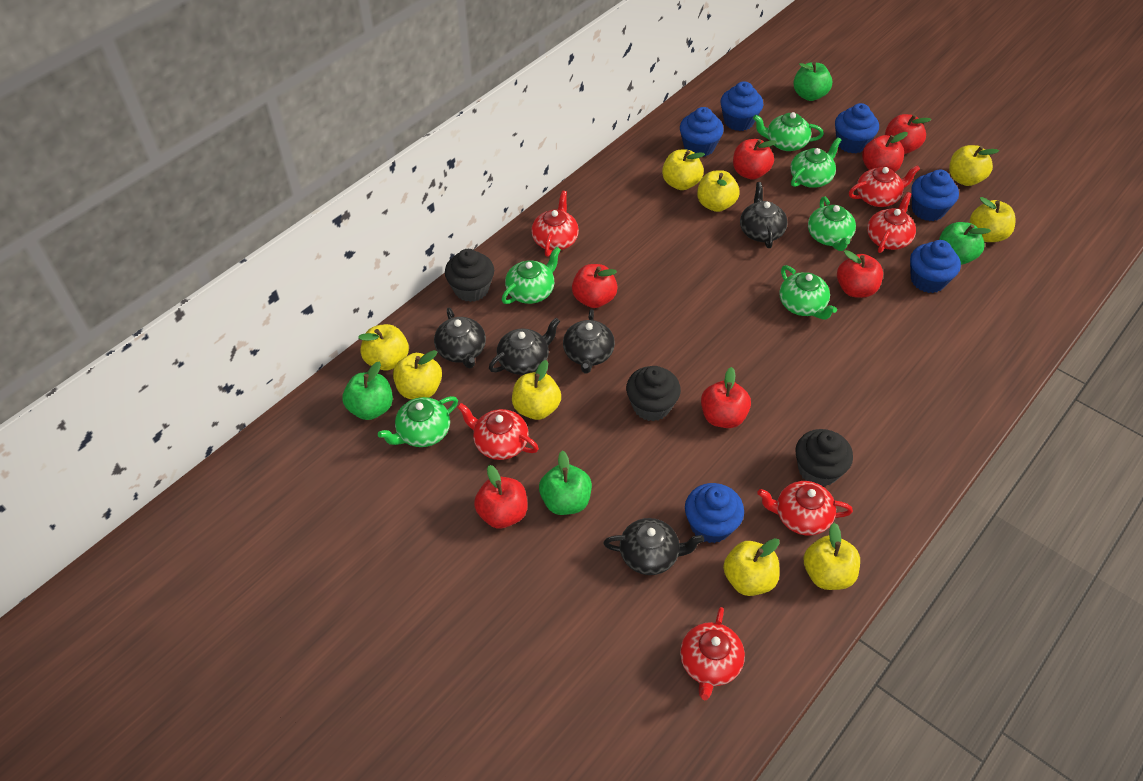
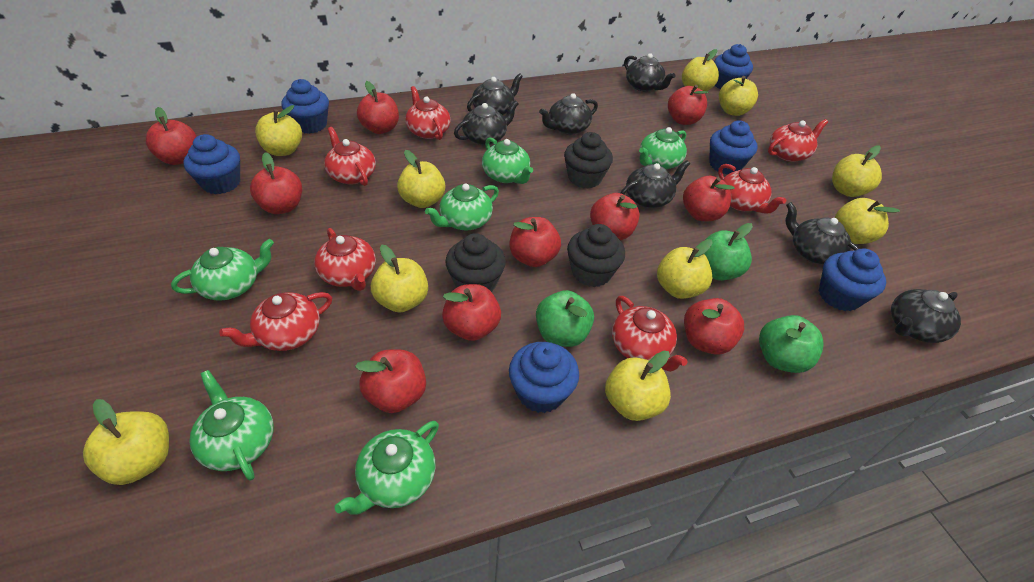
black teapot: [434,308,486,368] [489,318,560,375] [563,309,615,374] [603,518,704,575] [740,182,788,248] = 5 -> [454,100,519,145] [467,73,523,115] [539,93,598,135] [621,160,690,208] [624,53,676,92] [786,202,859,264] [891,289,961,343] = 7
green apple: [343,362,393,420] [539,451,592,515] [793,62,832,101] [939,222,991,265] = 4 -> [536,290,594,347] [704,223,753,281] [759,315,824,373] = 3
red apple: [474,465,528,529] [572,264,617,308] [701,367,751,428] [733,139,777,179] [837,250,883,298] [862,132,908,172] [885,114,931,154] = 7 -> [146,107,197,165] [250,152,302,214] [355,349,426,413] [357,81,399,134] [442,284,501,341] [509,217,561,267] [590,193,640,240] [668,85,708,125] [683,176,735,221] [684,298,744,355] = 10
red teapot: [457,403,539,460] [531,191,579,257] [680,607,745,700] [757,481,853,536] [849,165,920,207] [867,192,916,253] = 6 -> [219,292,332,351] [314,228,376,291] [324,127,376,186] [405,86,451,140] [612,296,688,372] [718,164,786,214] [768,119,828,162] = 7
yellow apple: [358,324,409,370] [393,350,442,399] [512,360,561,420] [662,150,705,190] [697,170,739,212] [723,538,780,596] [804,523,860,590] [949,145,999,186] [970,197,1015,242] = 9 -> [83,399,169,485] [255,105,302,156] [371,245,428,312] [397,150,445,208] [605,351,671,421] [657,239,713,299] [682,49,719,91] [719,76,758,116] [832,145,882,197] [835,198,900,244] = 10

